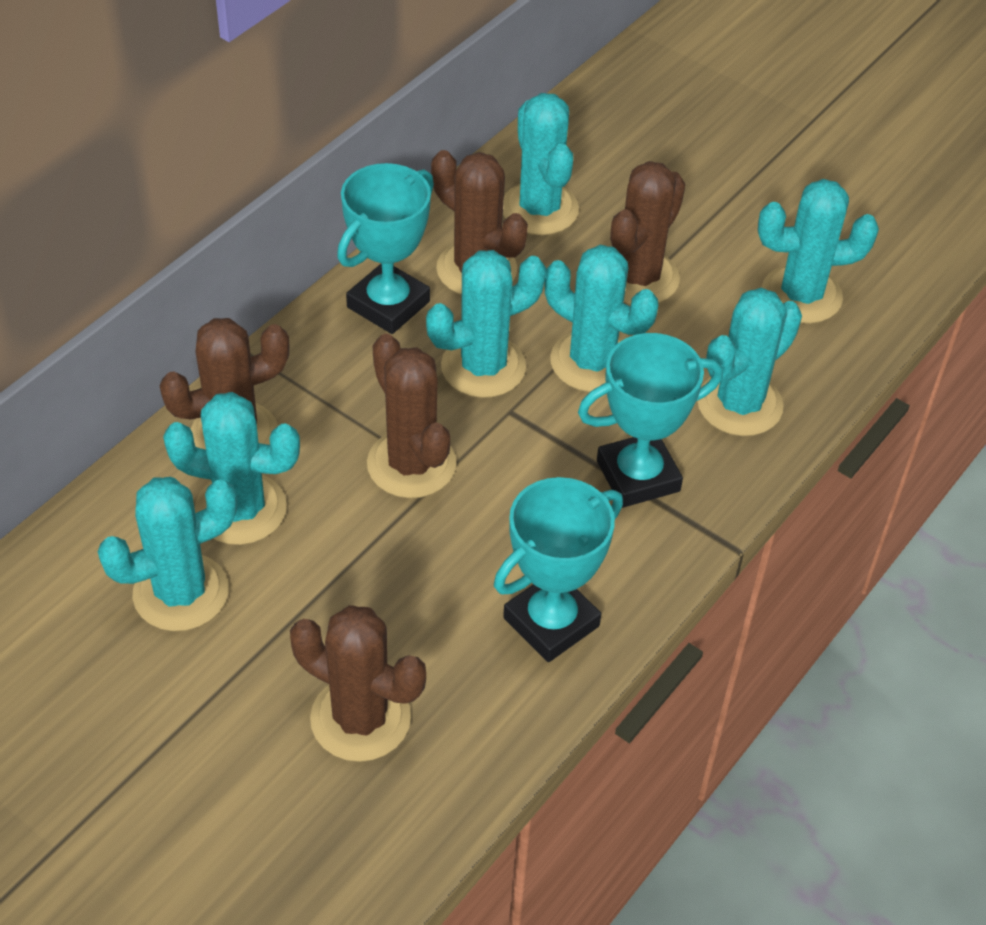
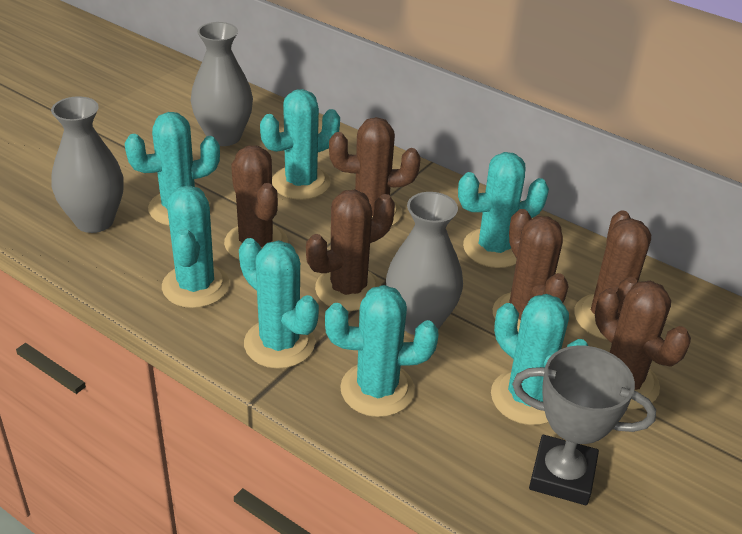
brown cactus: [159,318,290,450] [290,605,426,762] [367,334,456,498] [431,150,528,295] [610,161,685,304] = 5 -> [224,146,288,260] [306,190,395,311] [329,117,420,226] [493,209,569,332] [574,210,651,340] [595,281,691,410] = 6
grey trophy: none = 0 -> [512,345,656,505] = 1
grey vase: none = 0 -> [51,96,124,233] [191,22,253,146] [386,192,463,335] = 3
turquoise trophy: [337,163,434,334] [494,477,623,662] [578,333,723,508] = 3 -> none = 0

